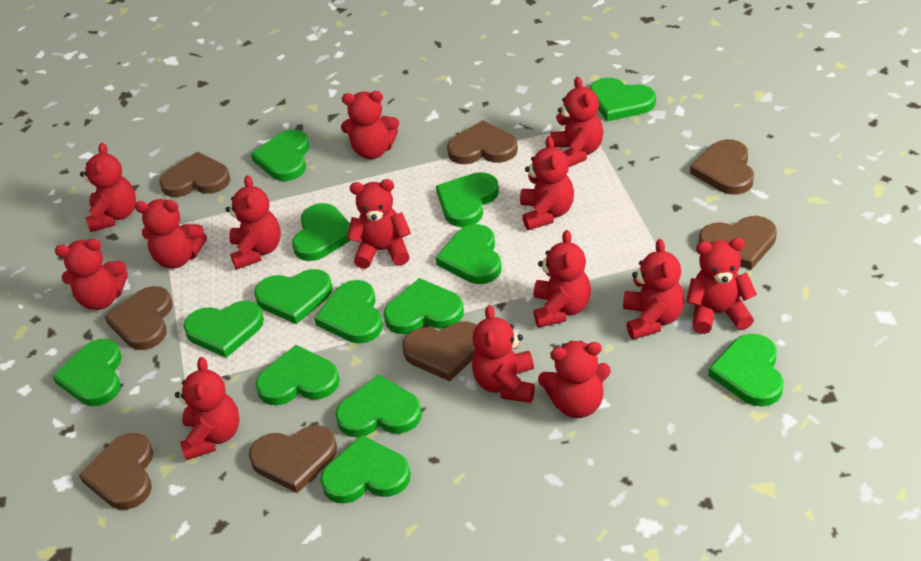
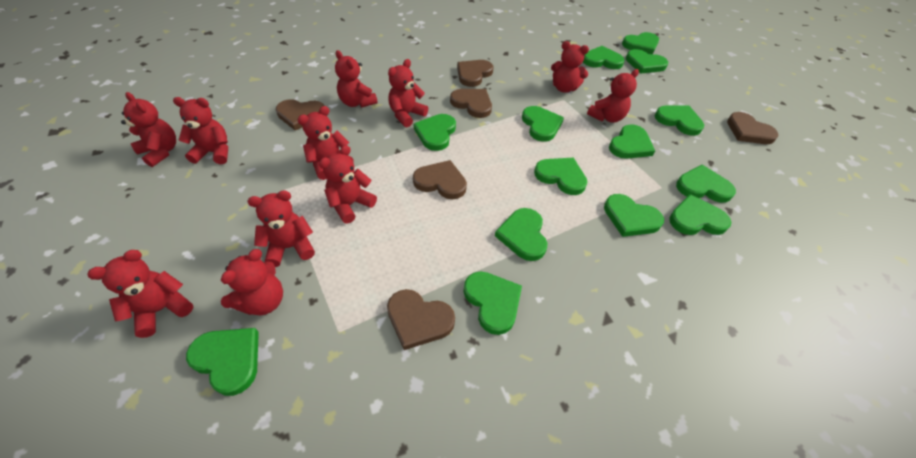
brown heart: [79,433,153,510] [105,286,172,350] [159,152,230,197] [249,426,337,493] [402,321,477,381] [447,120,518,164] [690,139,754,195] [699,216,777,270] = 8 -> [276,99,325,130] [387,289,455,350] [413,160,467,199] [450,89,492,118] [457,60,493,87] [727,112,779,144] = 6
red teddy bear: [55,239,128,310] [80,143,136,232] [134,199,207,269] [175,357,240,460] [225,175,281,270] [341,91,399,159] [347,179,411,269] [472,305,535,403] [520,136,574,230] [534,230,591,328] [538,341,611,418] [550,77,603,167] [623,239,684,340] [686,238,757,334] = 14 -> [87,250,194,338] [121,92,176,167] [173,97,228,165] [221,249,283,316] [248,190,315,267] [298,106,354,180] [319,145,377,223] [335,50,378,108] [388,59,428,127] [551,41,589,93] [587,69,639,123] = 11

